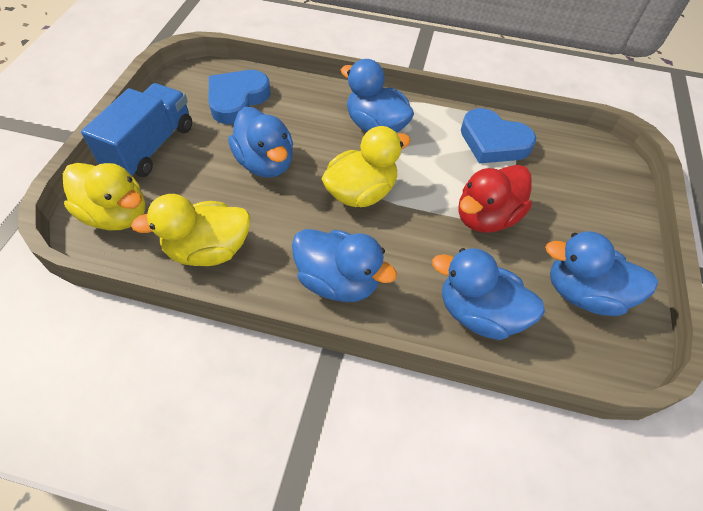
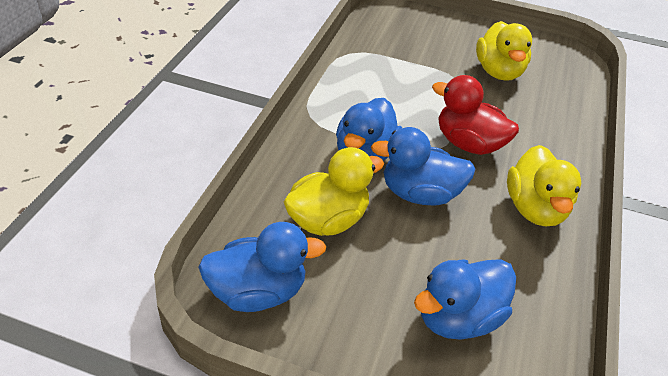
blue duck: [228,107,293,178] [292,229,397,302] [341,59,414,133] [432,248,545,340] [545,231,658,316] = 5 -> [198,222,326,312] [336,98,402,161] [371,127,476,206] [414,259,516,340] = 4
blue heart: [209,70,270,124] [461,108,537,164] = 2 -> none = 0
blue truck: [81,83,192,177] = 1 -> none = 0

